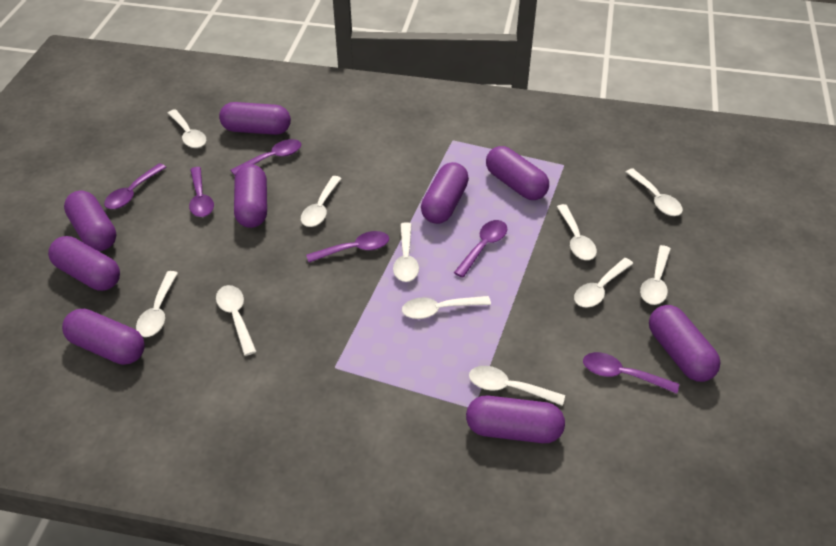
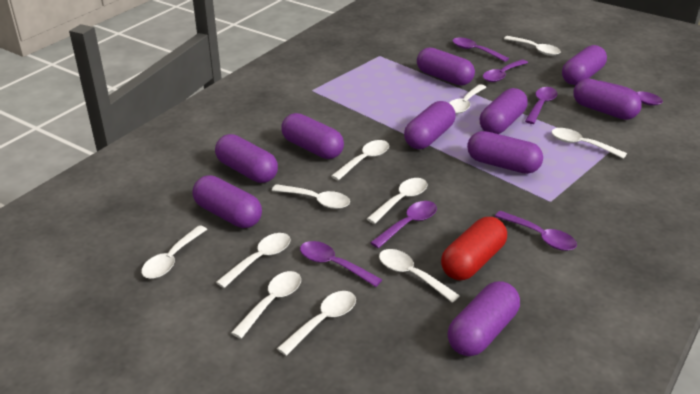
purple capsule: [48,236,120,291] [62,309,145,365] [64,191,116,251] [219,102,291,135] [234,164,267,228] [421,162,469,224] [466,396,565,443] [486,146,549,200] [649,305,720,382] = 9 -> [193,175,262,228] [215,134,278,183] [281,113,344,159] [404,101,456,149] [417,47,475,86] [448,281,520,356] [467,131,543,174] [480,88,528,134] [562,45,607,85] [573,78,642,120] = 10
purple spoon: [104,163,166,209] [189,167,214,217] [231,139,301,176] [306,231,389,263] [454,220,507,278] [583,352,679,394] = 6 -> [300,241,382,287] [370,201,437,248] [452,38,509,62] [483,59,528,82] [495,211,577,251] [525,87,557,124] [600,81,663,106] = 7
red capsule: none = 0 -> [441,217,507,280] = 1

